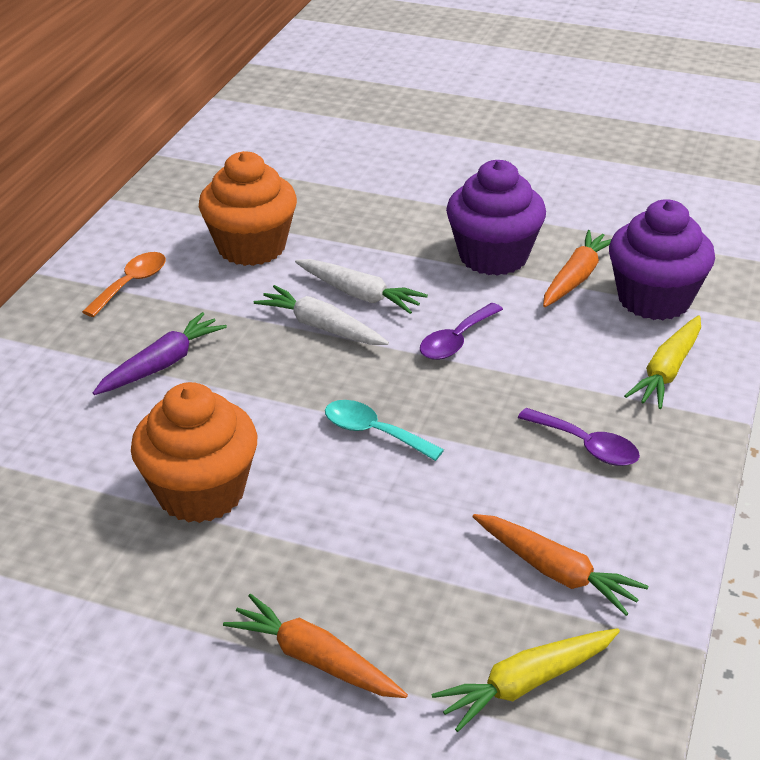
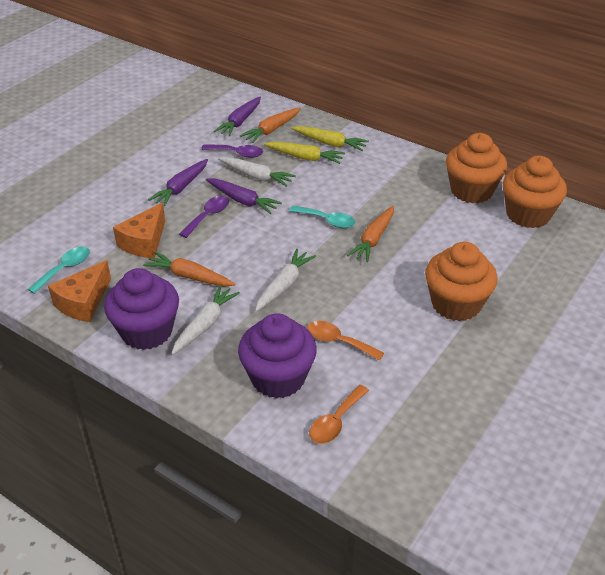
orange cheese: none = 0 -> [48,260,111,322] [113,203,165,258] = 2
orange cupcake: [131,382,257,523] [199,151,297,266] = 2 -> [425,242,497,321] [446,133,507,203] [503,156,567,228] = 3
orange spoon: [82,252,166,317] = 1 -> [307,321,384,361] [309,385,369,444] = 2
purple carrot: [93,312,227,395] = 1 -> [148,159,208,207] [206,178,282,214] [214,97,261,136] = 3
turquoise spoon: [325,400,444,461] = 1 -> [28,247,90,294] [289,206,355,228] = 2
white carrot: [254,285,389,345] [295,259,428,314] = 2 -> [171,285,240,355] [218,157,296,187] [255,249,316,312] = 3

